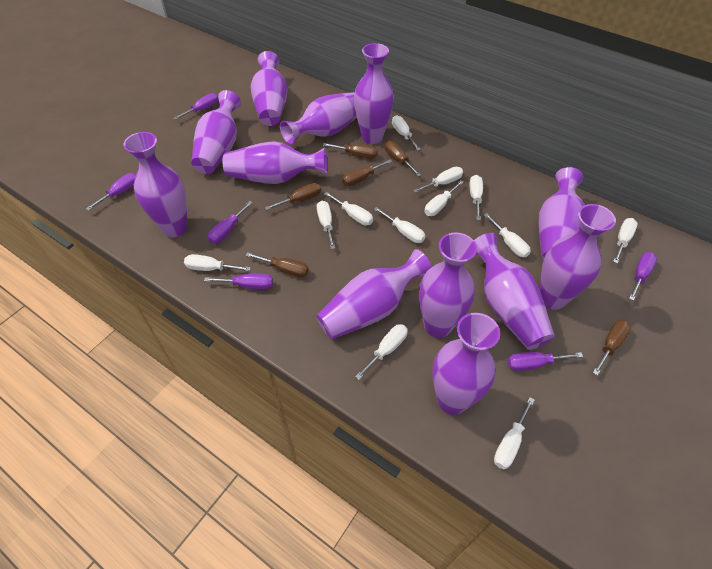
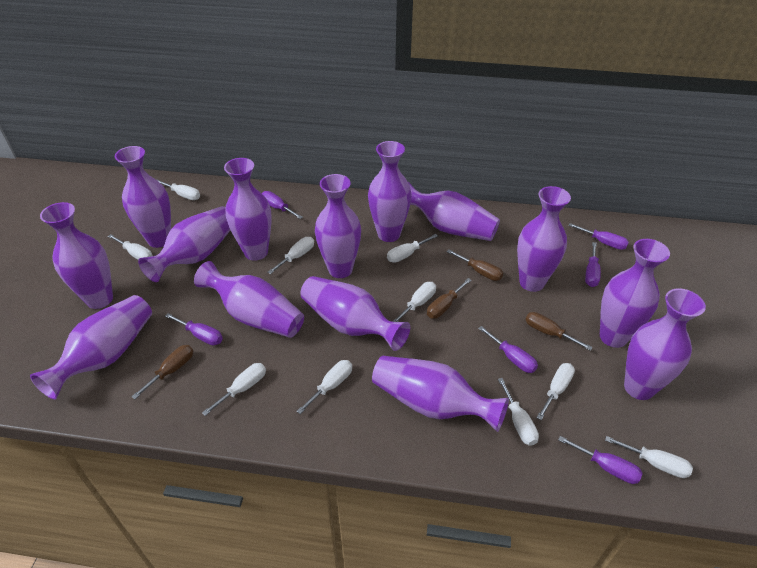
brown screwdriver: [245,252,309,277] [265,183,321,210] [323,143,378,159] [342,159,392,186] [385,141,421,176] [593,320,631,376] = 6 -> [131,345,193,399] [427,278,472,319] [446,249,503,281] [525,312,593,351] = 4
purple vase: [123,132,188,237] [191,90,241,174] [222,141,327,184] [251,51,287,126] [280,92,357,145] [316,249,432,339] [354,43,394,144] [419,233,477,338] [432,313,500,415] [474,233,555,350] [538,167,585,261] [540,204,616,310] = 12 -> [30,295,152,399] [40,202,113,309] [115,146,171,248] [138,206,230,282] [194,261,304,338] [224,158,272,261] [300,276,410,351] [315,174,361,278] [368,141,412,242] [372,356,509,432] [408,182,500,241] [517,186,571,292] [600,239,670,348] [624,288,706,400] = 14
white screwdriver: [184,254,251,271] [317,201,335,249] [324,192,373,225] [355,324,408,380] [374,207,426,243] [392,115,421,151] [413,167,463,193] [425,180,464,216] [470,175,483,220] [484,213,531,257] [494,397,534,469] [613,218,638,264] = 12 -> [108,234,153,260] [157,180,200,200] [202,363,266,416] [267,237,314,274] [296,360,352,414] [387,234,438,263] [392,282,436,322] [498,378,539,446] [536,363,575,420] [605,436,693,478] = 10

